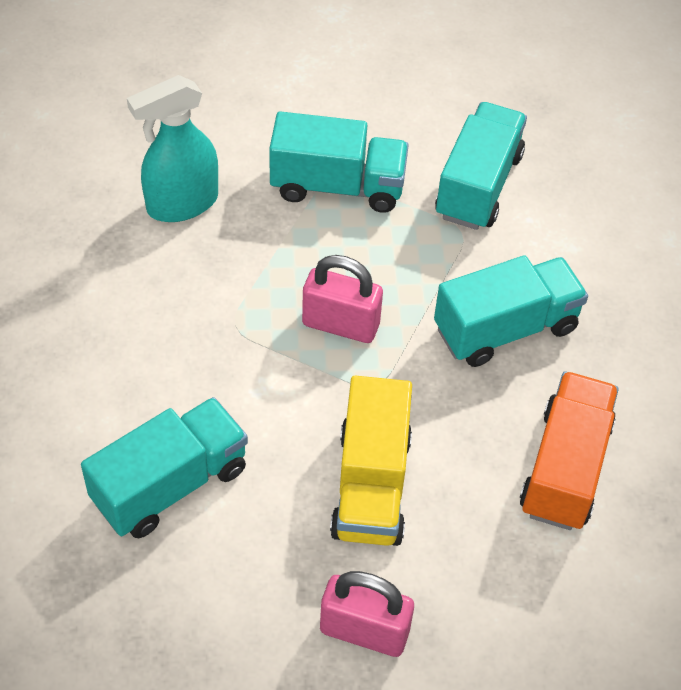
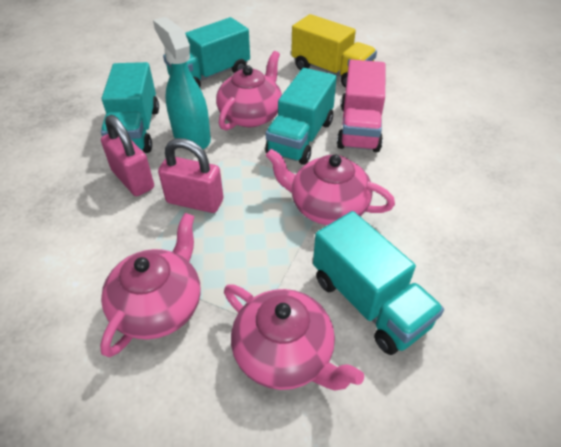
orange truck: [519,371,619,530] = 1 -> none = 0
pink teapot: none = 0 -> [100,213,201,357] [216,51,282,131] [224,284,364,391] [266,149,395,225] = 4
pink truck: none = 0 -> [337,60,385,152] = 1

